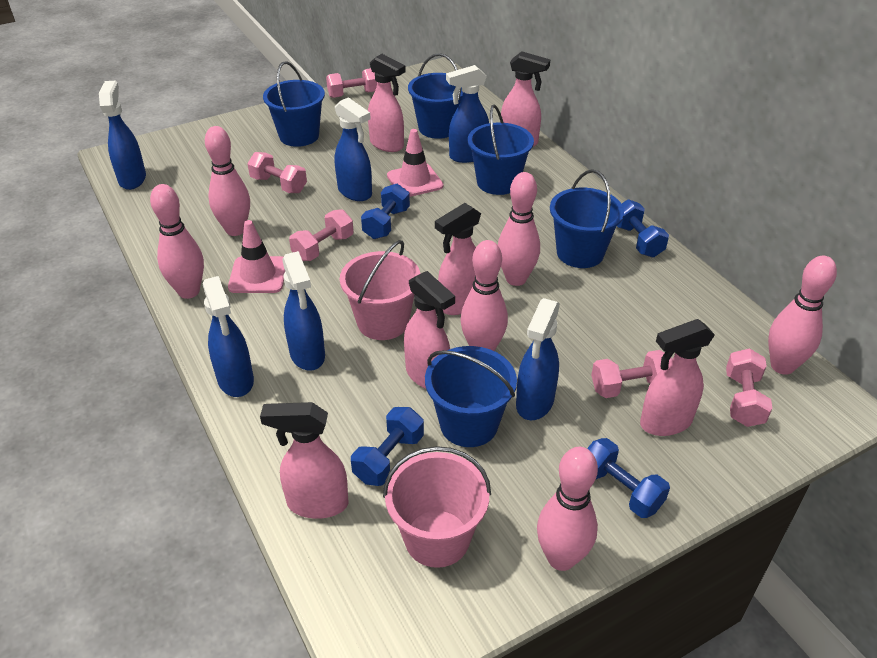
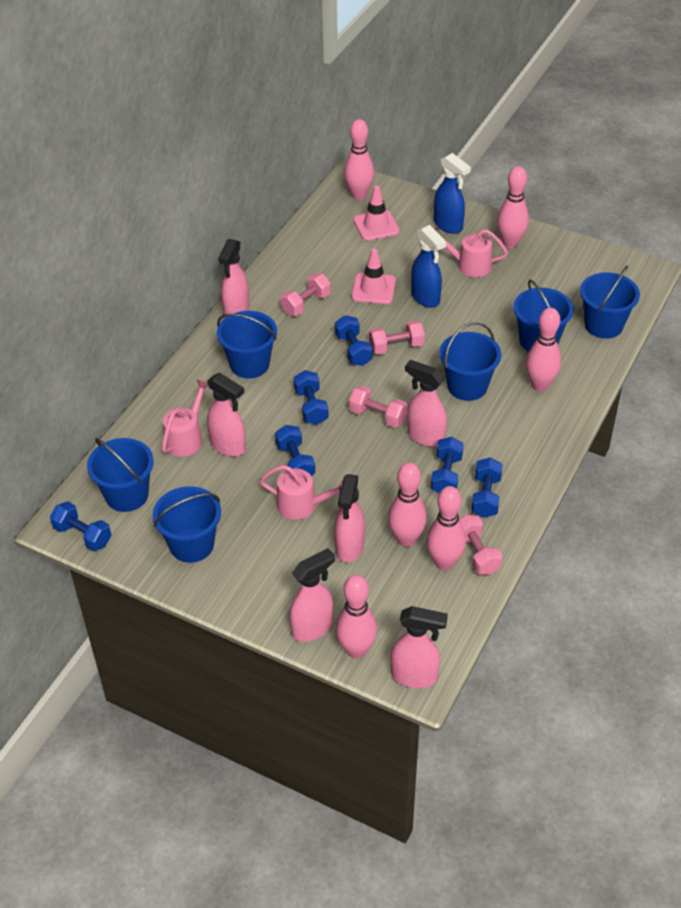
blue bucket: [263,61,325,147] [408,53,463,139] [425,346,517,447] [468,104,534,195] [550,169,624,268] = 5 -> [87,438,154,512] [153,486,221,563] [217,311,277,378] [440,322,501,401] [514,280,574,352] [580,266,640,339] = 6
blue dumbbell: [351,407,424,486] [361,184,410,239] [587,438,670,518] [617,200,669,257] = 4 -> [50,502,112,551] [275,425,315,476] [294,370,329,425] [335,315,373,366] [431,437,463,493] [471,458,503,518] = 6
blue spray bottle: [99,80,146,190] [203,276,254,397] [282,251,325,371] [335,97,372,201] [446,65,489,163] [516,298,560,420] = 6 -> [411,225,446,308] [434,153,471,234] = 2
pink bucket: [340,240,421,340] [383,446,491,568] = 2 -> none = 0
pink dumbbell: [247,152,307,193] [289,209,354,261] [326,68,377,98] [591,350,672,398] [726,348,772,427] = 5 -> [281,274,331,316] [349,386,407,428] [369,320,425,355] [459,514,502,575] = 4
pink watering can: none = 0 -> [162,380,209,457] [260,465,343,520] [435,227,508,277] = 3

